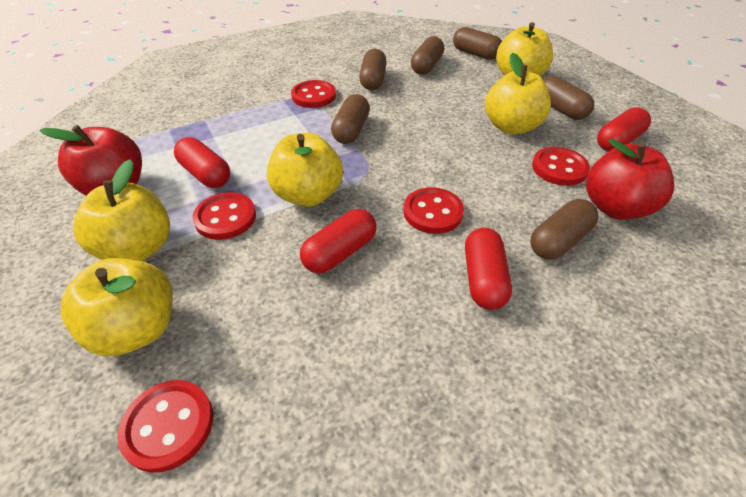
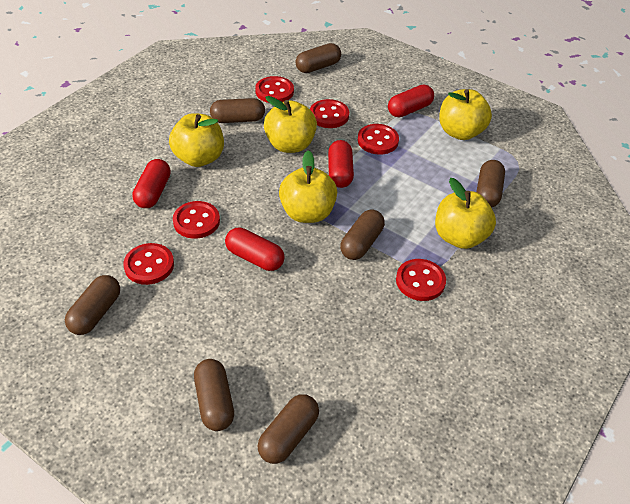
brown capsule: [331,94,370,144] [359,49,386,90] [411,36,444,75] [453,27,502,60] [530,199,598,260] [543,76,594,120] = 6 -> [65,275,120,335] [194,359,234,431] [210,98,265,123] [257,394,319,464] [296,43,341,73] [340,209,385,260] [476,160,505,207] = 7
red apple: [40,125,142,196] [586,139,674,219] = 2 -> none = 0
red button: [117,380,213,473] [192,192,256,240] [291,80,336,108] [404,187,464,234] [532,147,590,186] = 5 -> [123,243,174,285] [173,201,220,239] [255,76,294,103] [310,99,349,128] [358,124,399,155] [396,259,446,301] = 6

